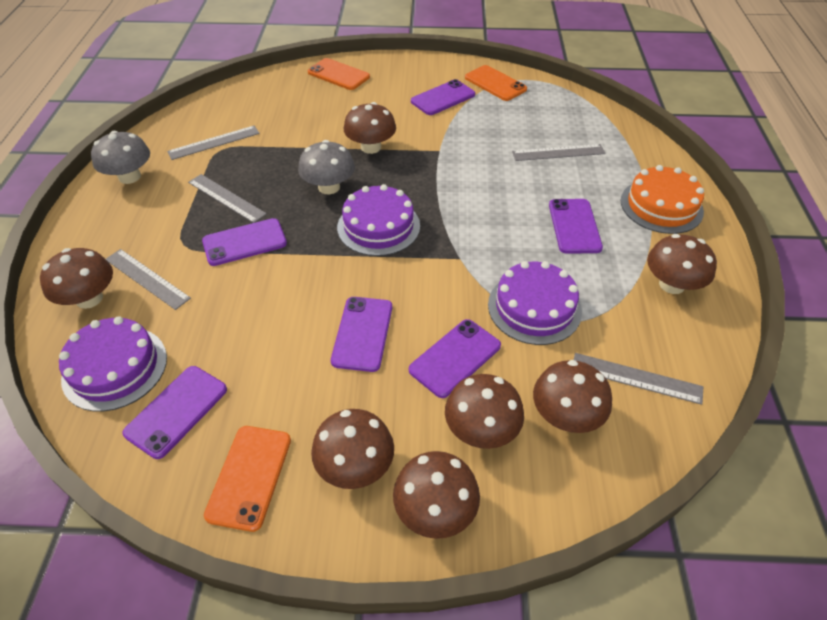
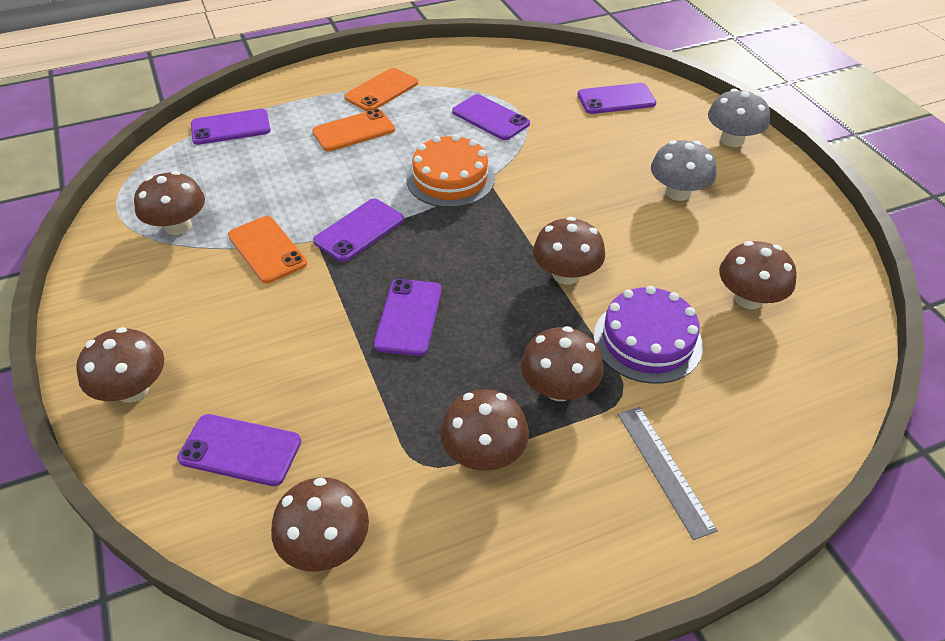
grey ruler: [106,249,191,310] [167,126,260,160] [188,174,267,223] [512,144,605,161] [574,353,703,405] = 5 -> [618,407,718,540] = 1
purple cake: [59,316,167,411] [337,184,420,256] [488,261,582,345] = 3 -> [593,286,703,384] = 1

